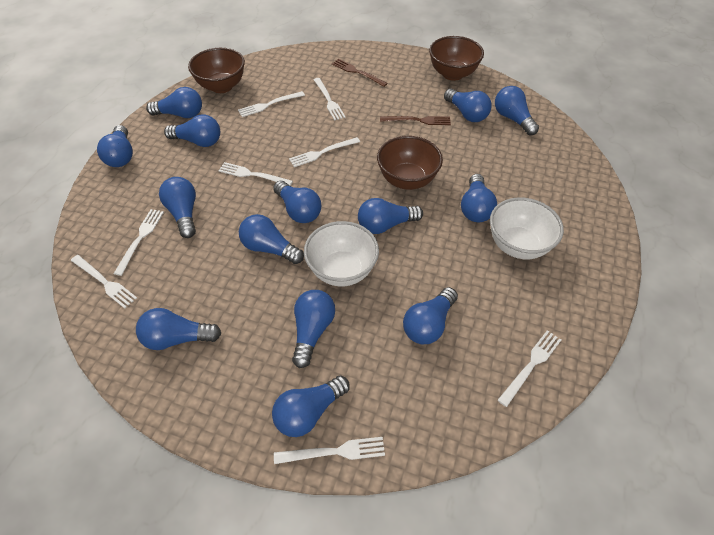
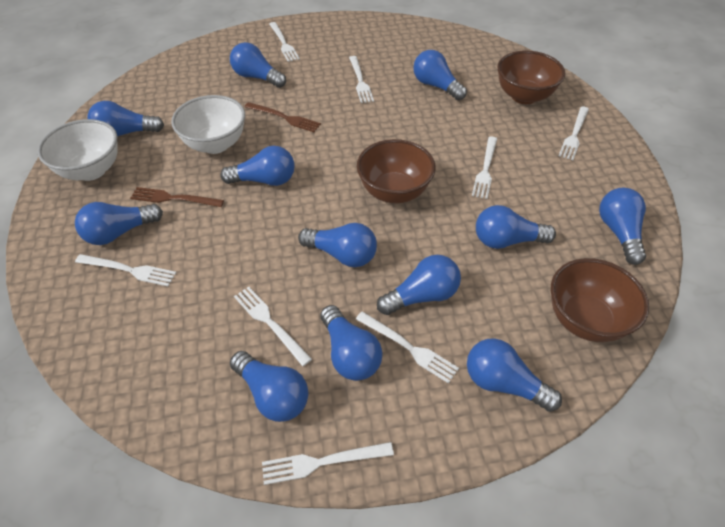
blue light bulb: [97,125,133,167] [136,308,221,350] [146,87,202,118] [159,177,196,238] [164,114,220,147] [239,214,304,264] [272,376,350,437] [273,181,321,223] [292,290,335,368] [358,198,423,234] [403,287,458,344] [444,89,492,122] [461,174,497,222] [495,86,539,135] = 14 -> [75,202,163,245] [87,101,164,137] [220,146,295,186] [230,42,286,88] [230,351,308,422] [298,223,377,267] [320,305,382,381] [377,255,461,315] [413,50,467,100] [467,338,562,412] [476,205,556,249] [599,188,646,265] = 12

